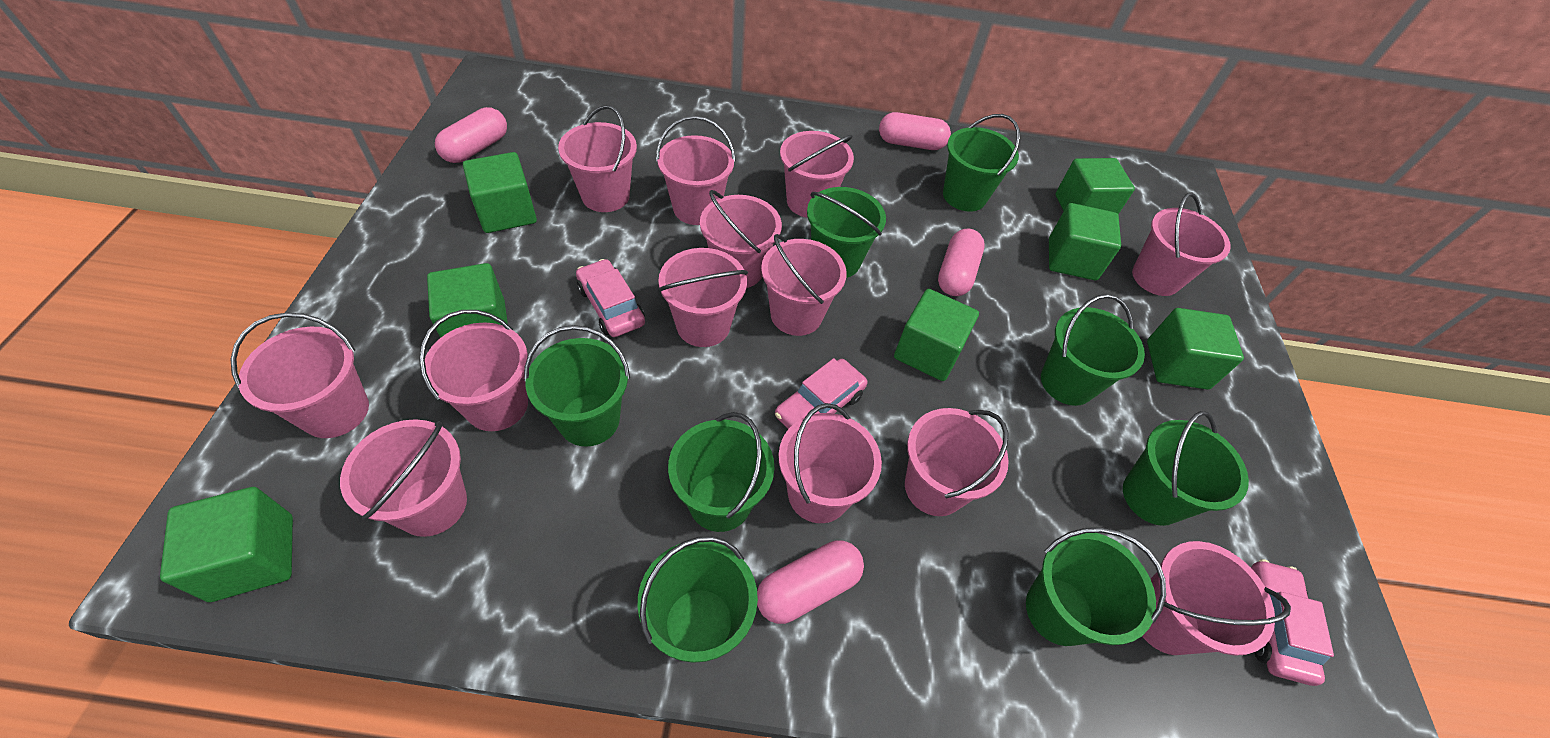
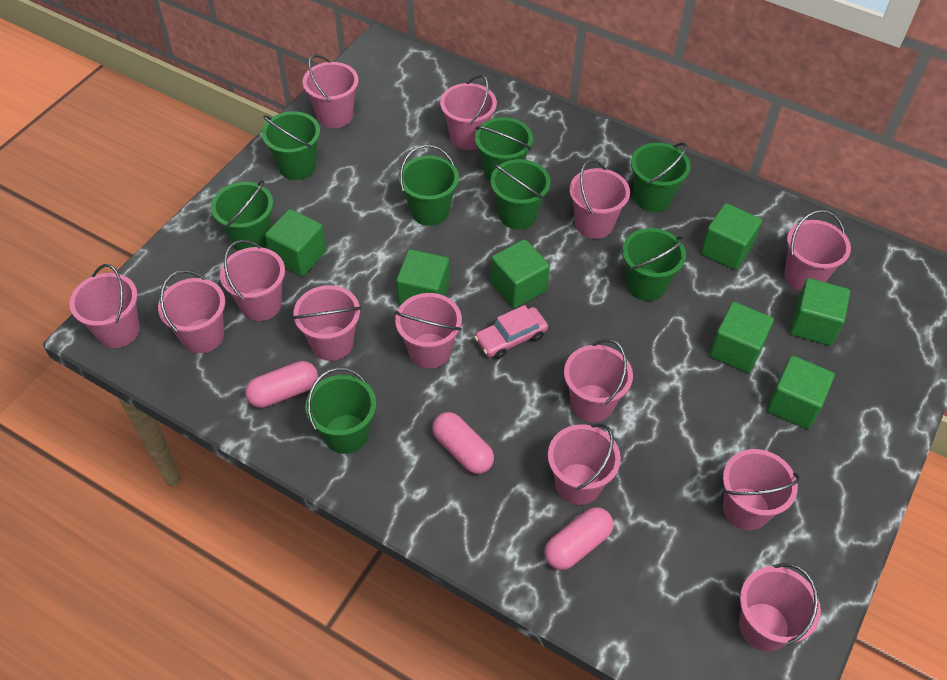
pink capsule: [435,107,507,163] [757,540,864,624] [879,112,951,150] [938,229,985,296] = 4 -> [245,361,318,408] [432,412,494,474] [544,507,613,570] = 3
pink car: [576,259,645,337] [775,358,867,429] [1251,559,1334,686] = 3 -> [474,305,548,359] = 1

